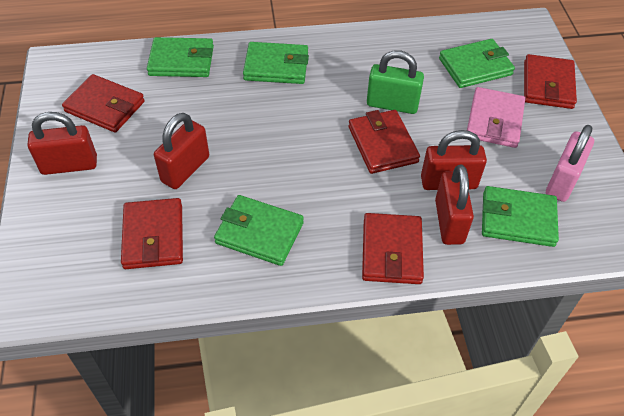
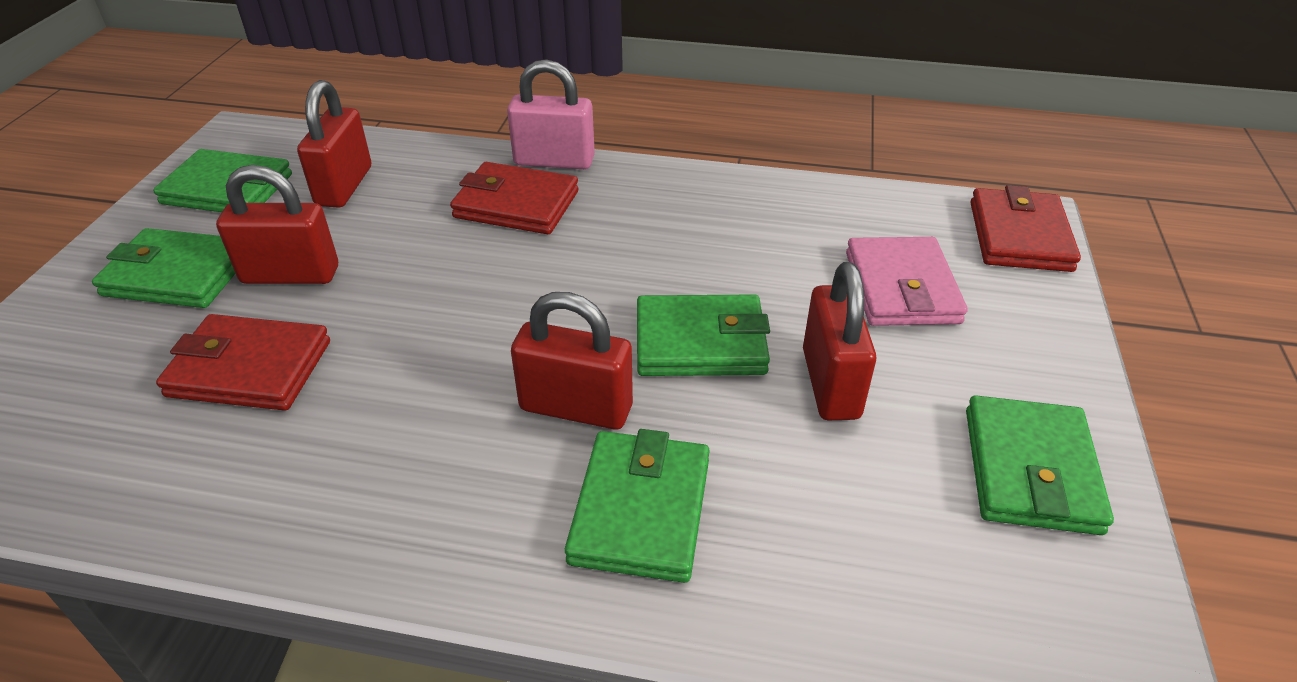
green padlock: [367,50,424,114] = 1 -> none = 0
red wallet: [62,74,145,132] [121,198,183,269] [349,110,420,174] [362,213,424,284] [524,54,577,109] = 5 -> [156,314,330,411] [450,162,578,234] [970,185,1081,272] = 3

